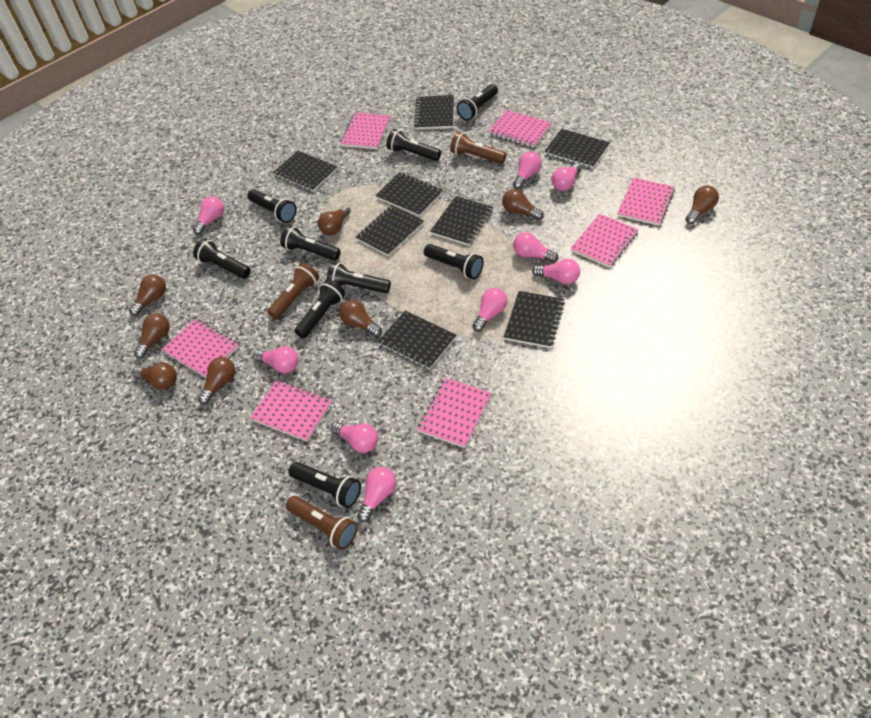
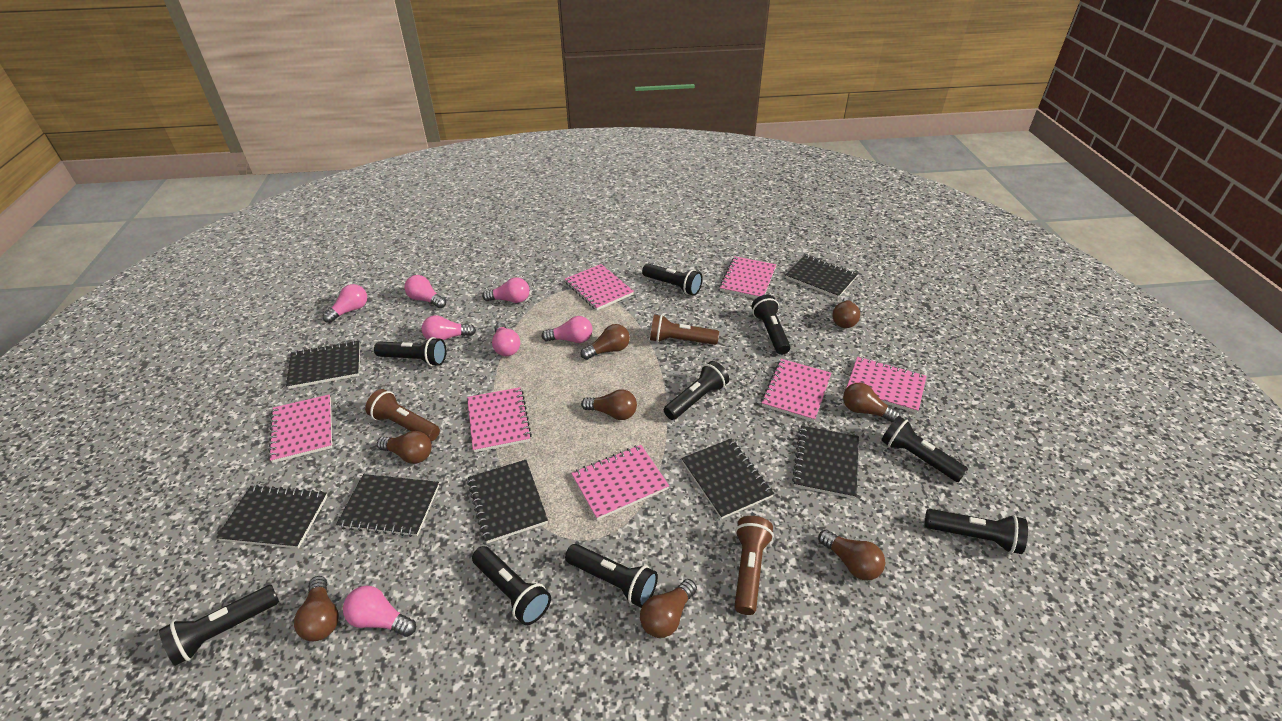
black notebook: [273,151,337,192] [356,205,424,256] [376,172,443,217] [378,311,456,370] [414,95,454,130] [430,196,493,246] [504,291,565,348] [545,129,610,168] = 8 -> [216,485,328,549] [286,340,360,389] [336,474,439,537] [467,460,548,544] [681,438,774,519] [785,255,858,298] [792,426,859,499] = 7
pink light bulb: [193,196,224,235] [253,346,299,373] [331,422,378,453] [357,467,396,522] [472,288,507,332] [513,152,542,189] [513,232,558,263] [532,259,580,284] [551,163,581,191] = 9 -> [323,284,367,323] [343,586,416,637] [404,275,446,308] [422,315,476,340] [482,277,530,303] [492,323,520,356] [541,316,593,343] = 7

